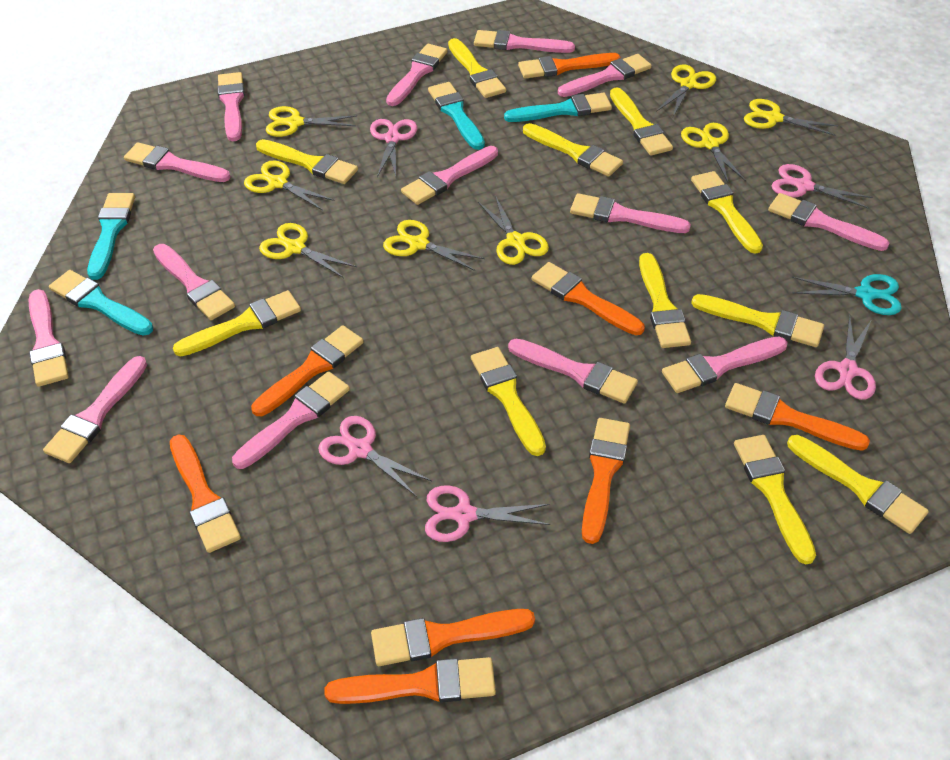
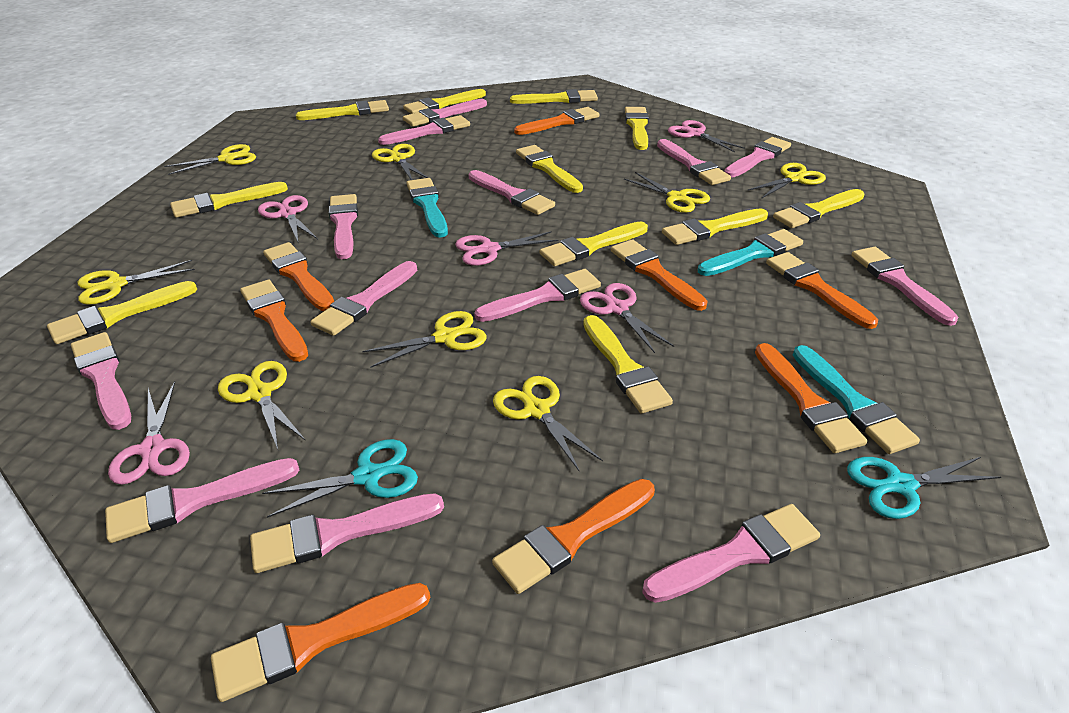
pink brush: [29,289,69,387] [43,356,147,463] [124,142,231,182] [153,244,235,320] [218,72,245,141] [232,371,350,469] [386,44,448,106] [401,146,498,205] [474,30,575,53] [508,339,638,404] [558,54,652,97] [570,193,691,233] [662,337,788,393] [768,193,890,251] = 14 -> [71,332,131,430] [105,458,299,543] [250,493,444,573] [311,261,417,336] [329,194,358,259] [378,115,470,145] [403,99,487,127] [469,170,555,215] [474,269,601,322] [642,504,820,603] [657,139,731,185] [724,137,791,177] [851,247,958,326] = 13
turquoise brush: [49,270,153,336] [87,193,135,280] [428,82,485,150] [504,93,612,122] = 4 -> [407,178,448,238] [698,229,803,276] [793,345,920,454] = 3
turquoise scissors: [792,274,902,315] = 1 -> [262,439,418,518] [847,457,1001,519] = 2

